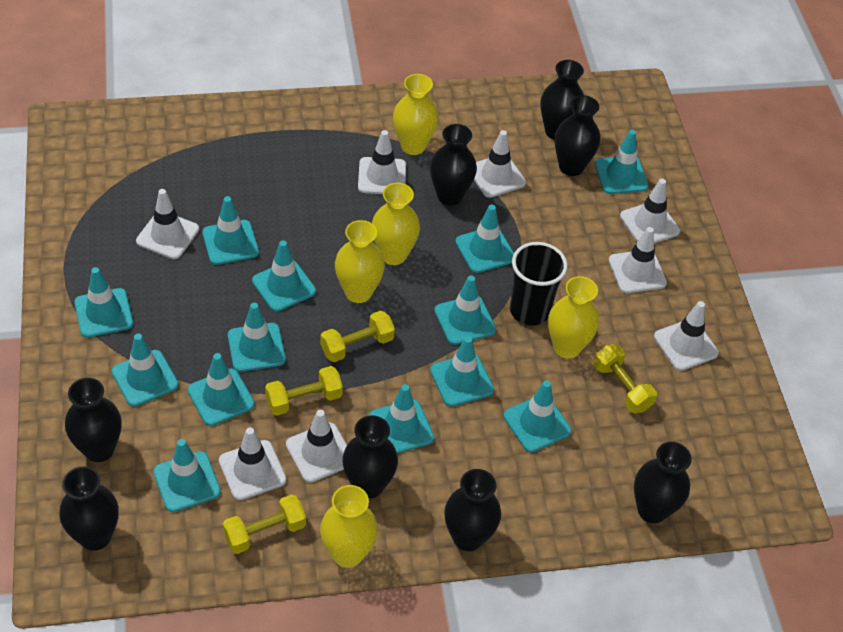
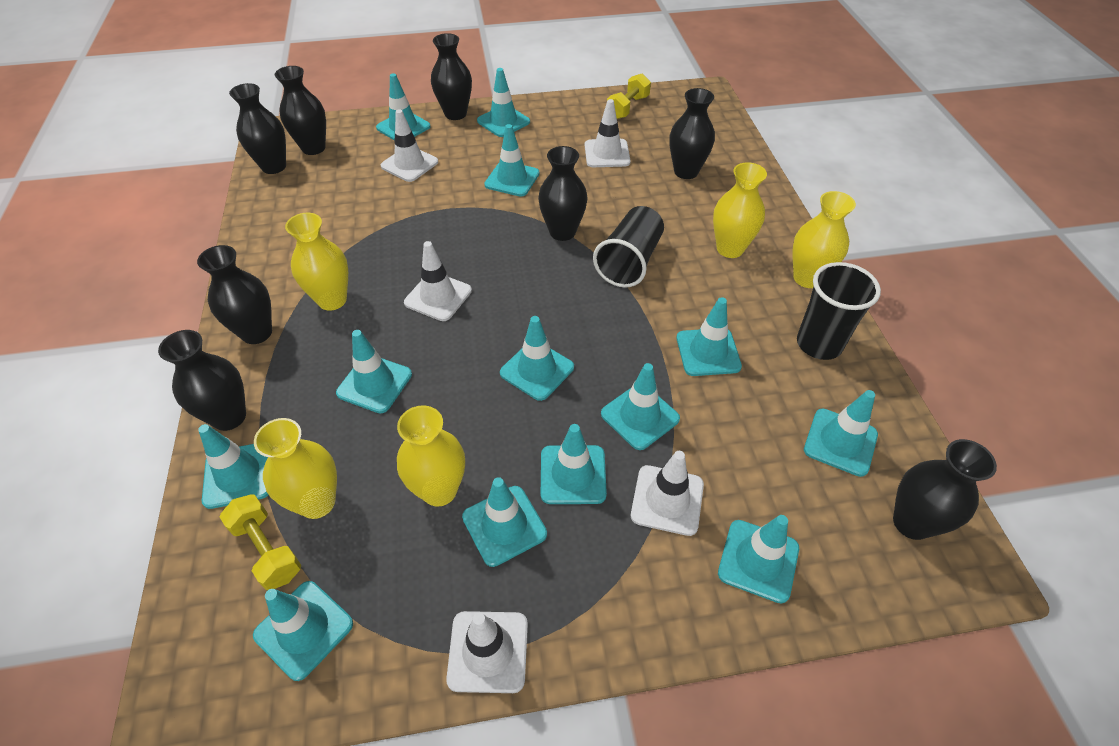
black cup: [510,242,568,325] = 1 -> [593,206,664,288] [797,262,881,360] = 2
white traffic cone: [136,189,199,259] [219,427,286,500] [286,410,347,483] [358,130,406,194] [474,130,526,198] [609,227,667,293] [620,179,680,243] [654,301,719,371] = 8 -> [381,109,438,182] [404,241,472,321] [446,611,528,693] [585,99,631,167] [631,451,704,536] = 5
yellow dumbbell: [223,494,306,554] [265,366,343,416] [320,311,395,362] [594,344,657,413] = 4 -> [219,494,302,590] [607,74,651,119] = 2

